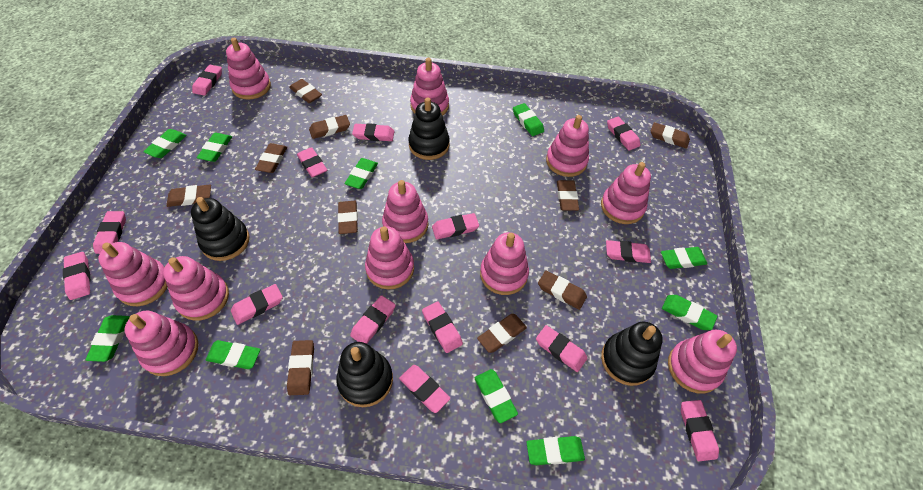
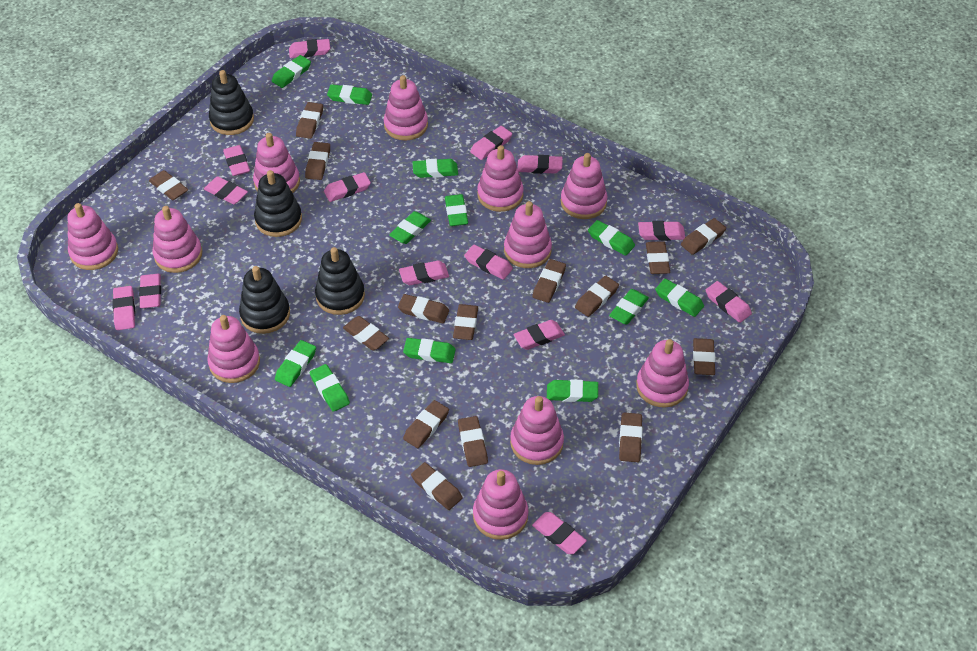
brown eraser: [167,185,211,207] [255,143,287,173] [287,340,314,395] [289,79,322,103] [309,115,350,139] [338,201,358,234] [477,314,527,353] [538,270,587,310] [557,180,579,211] [651,122,690,148] = 10 -> [149,170,188,200] [296,102,323,139] [305,142,330,180] [343,316,389,351] [398,294,449,323] [403,400,449,448] [411,462,463,510] [453,304,478,340] [458,416,488,467] [532,259,566,303] [575,276,619,317] [619,412,643,462] [646,241,670,274] [681,218,726,255] [693,338,716,375] = 15
green eraser: [86,315,130,362] [143,129,187,158] [197,133,232,162] [206,340,260,369] [344,158,378,189] [475,369,518,423] [513,103,544,136] [527,436,585,465] [661,247,707,269] [662,295,718,330] = 10 -> [272,55,311,88] [275,340,316,387] [310,364,350,412] [327,84,372,105] [389,211,431,244] [403,338,456,363] [412,159,458,178] [445,194,468,226] [547,379,598,402] [588,220,635,256] [609,289,649,325] [655,279,704,317] = 12

